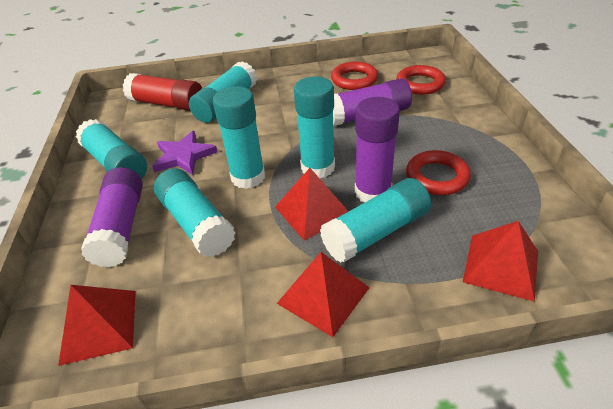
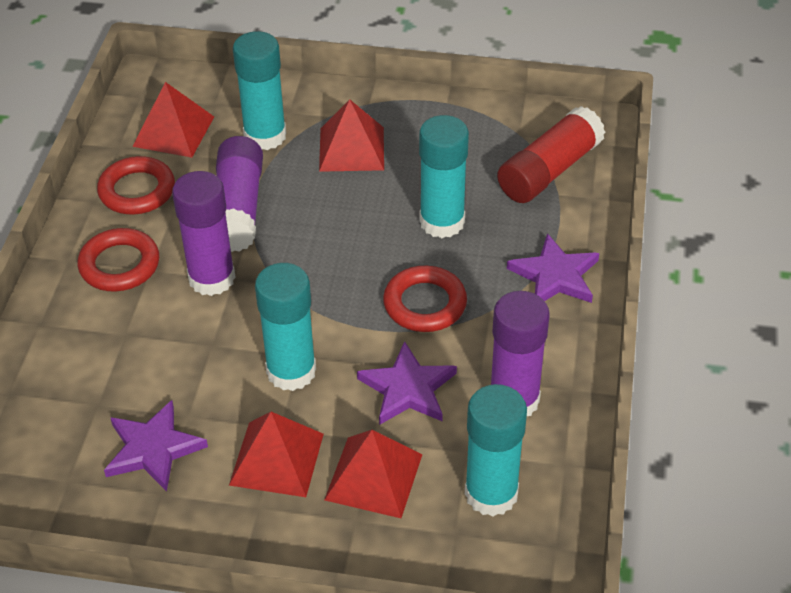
purple star: [152,131,218,175] = 1 -> [104,400,208,492] [357,341,457,425] [507,233,599,303] = 3
turquoise glue stick: [76,119,147,179] [154,168,236,257] [189,61,257,123] [213,86,265,189] [294,77,335,178] [320,178,431,263] = 6 -> [233,31,286,150] [255,263,316,391] [419,115,469,238] [465,384,527,517] = 4

